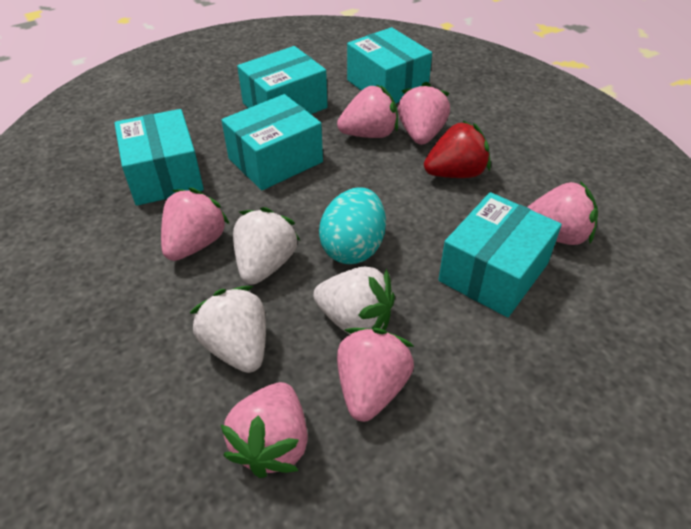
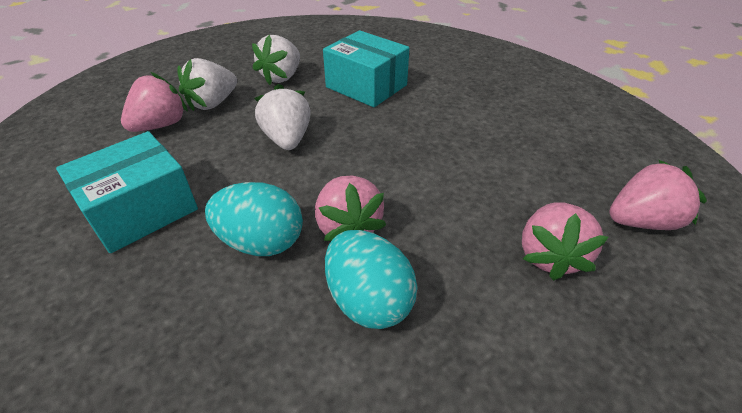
pink strawberry: [161,188,229,261] [220,382,308,478] [337,85,398,138] [337,328,414,422] [398,82,450,145] [527,181,598,245] = 6 -> [121,72,188,132] [315,176,386,241] [522,202,608,281] [609,160,707,230] = 4
red strawberry: [424,121,491,178] = 1 -> none = 0
turquoise box: [114,109,204,206] [221,94,323,190] [237,46,328,114] [347,27,432,104] [438,192,562,317] = 5 -> [56,131,198,253] [323,30,409,107] = 2
turquoise egg: [319,187,386,264] = 1 -> [205,182,303,256] [325,230,417,329] = 2

